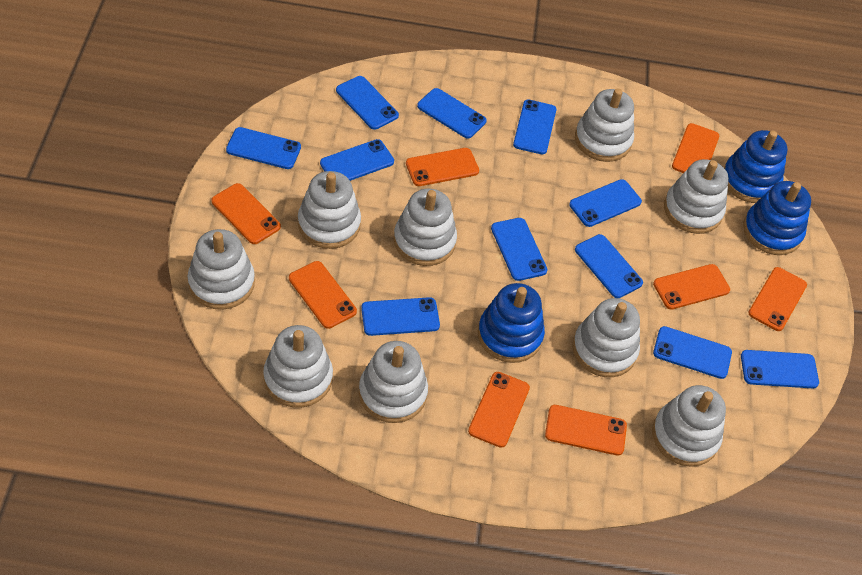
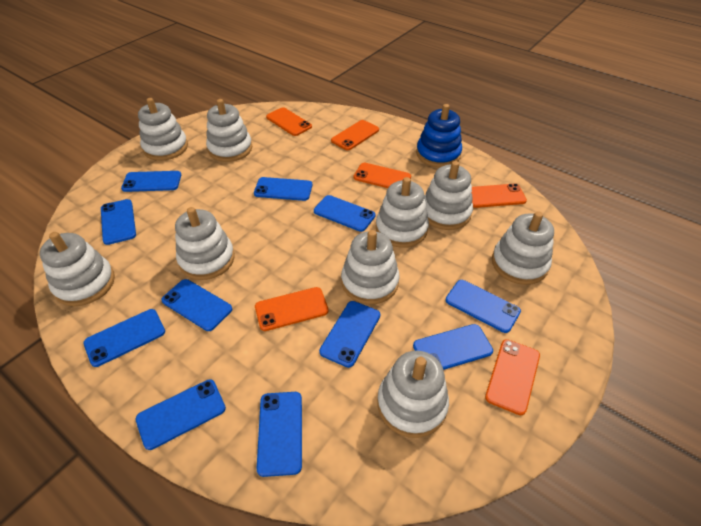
blue stacking toy: [478,283,545,363] [724,130,787,203] [743,181,811,255] = 3 -> [416,104,462,167] = 1
orange phone: [211,183,281,244] [289,261,357,329] [406,148,479,186] [468,372,530,448] [545,405,627,456] [653,264,730,309] [672,123,719,173] [748,267,807,331] = 8 -> [255,287,329,331] [266,107,312,136] [331,120,379,150] [354,163,411,188] [471,183,527,208] [485,339,540,415] = 6

